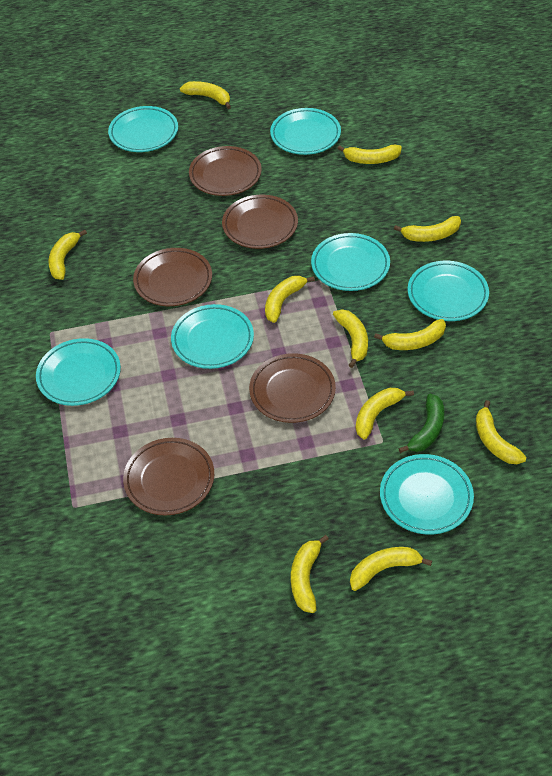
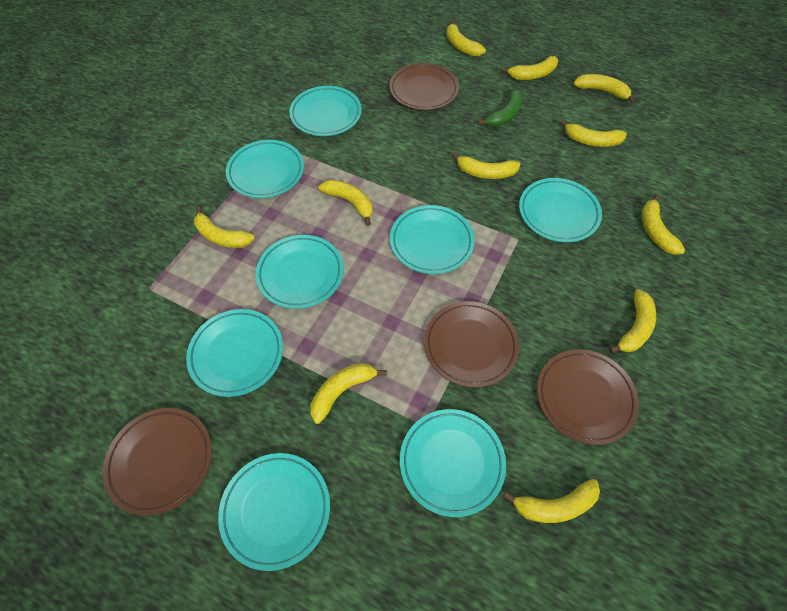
brown plate: [123,438,214,516] [133,248,212,306] [189,146,262,196] [222,195,298,249] [249,353,336,423] = 5 -> [103,408,212,516] [389,63,459,110] [424,301,519,388] [537,349,639,445] = 4
turquoise plate: [36,338,121,406] [108,106,178,152] [171,304,254,369] [270,108,341,155] [311,233,390,291] [380,454,474,535] [408,261,489,321] = 7 -> [186,309,283,397] [218,453,330,571] [226,140,304,198] [255,235,344,309] [289,86,362,136] [390,205,475,274] [400,409,506,517] [519,178,602,242] = 8

